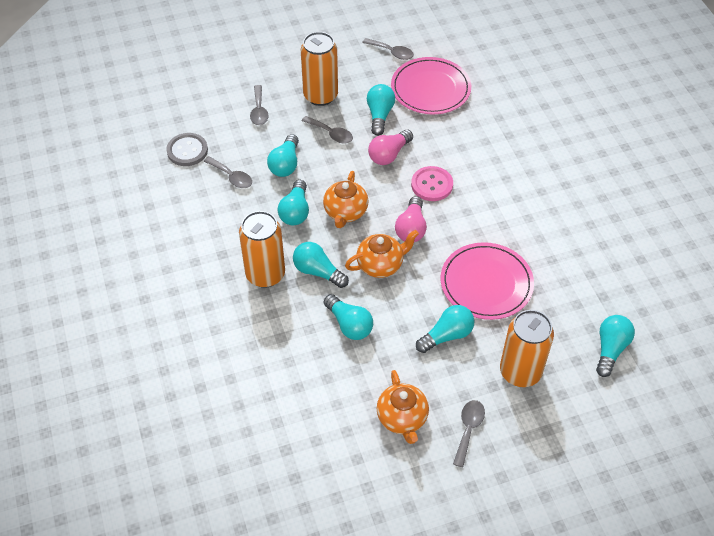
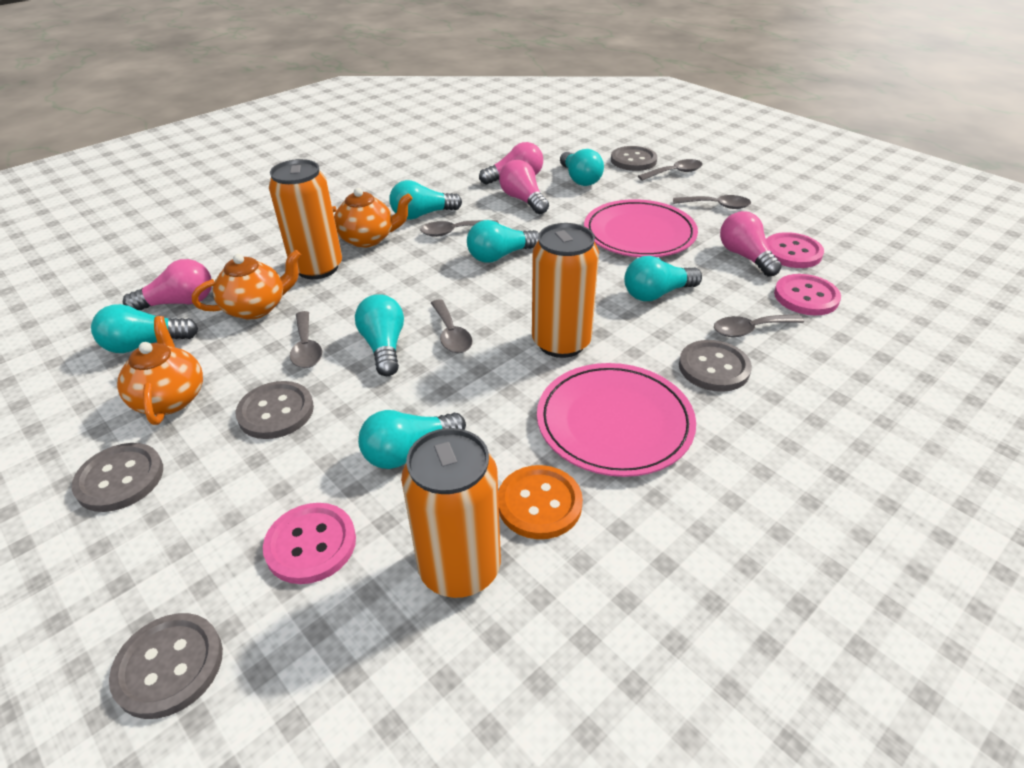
grey button: [166,133,208,166] = 1 -> [71,443,163,512] [109,613,223,719] [236,381,314,439] [611,146,657,171] [679,340,752,392] = 5
grey spoon: [204,156,252,188] [250,85,269,125] [302,116,353,143] [362,38,414,60] [453,400,485,467] = 5 -> [290,311,322,368] [420,220,499,237] [431,299,472,353] [638,159,703,181] [673,195,751,209] [714,314,804,337] = 6
orange button: none = 0 -> [498,465,583,539] = 1
pink button: [411,166,453,201] = 1 -> [263,503,356,584] [766,232,824,268] [774,274,841,315] = 3
pink light bulb: [368,130,413,165] [395,196,427,242] = 2 -> [123,259,212,310] [479,142,543,185] [499,160,549,214] [720,211,782,277] = 4

